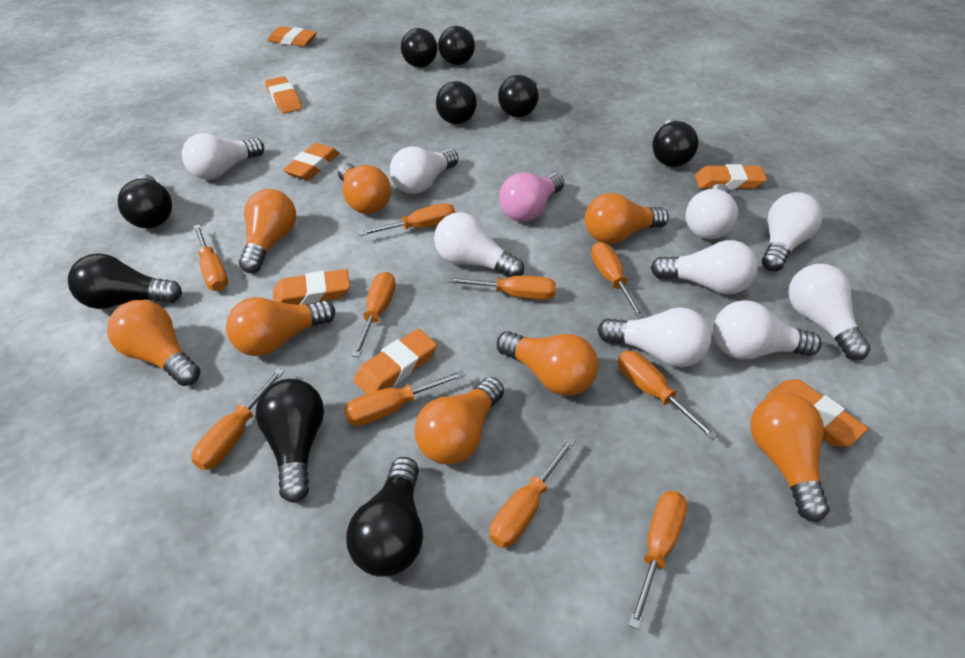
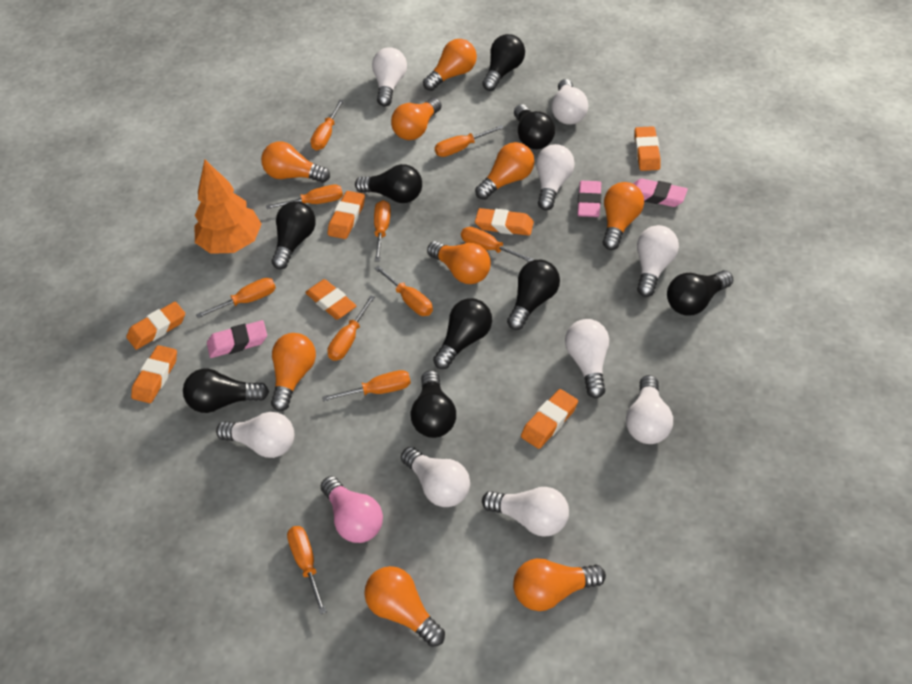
orange light bulb: [107,300,200,386] [226,297,335,356] [239,189,296,273] [338,163,391,214] [414,377,504,464] [497,331,599,396] [585,193,669,244] [750,394,830,522] = 8 -> [261,141,330,183] [271,333,316,411] [364,566,445,647] [391,98,442,140] [423,39,477,91] [427,241,491,284] [475,142,534,200] [513,558,606,611] [603,182,644,250] = 9
orange tree: none = 0 -> [195,159,262,254] = 1
pink eraser: none = 0 -> [207,320,267,358] [577,181,601,217] [633,179,688,207] = 3

